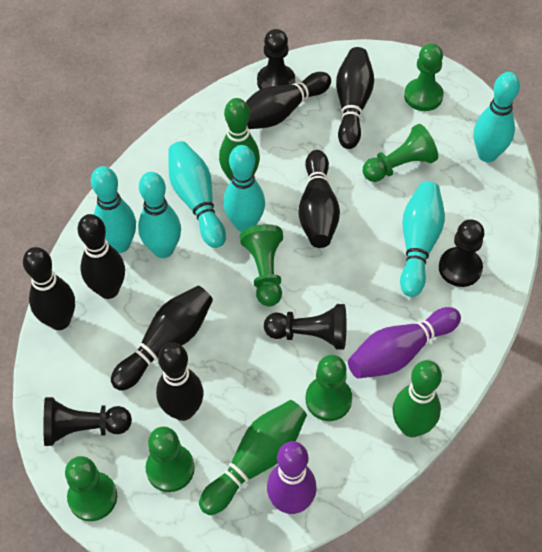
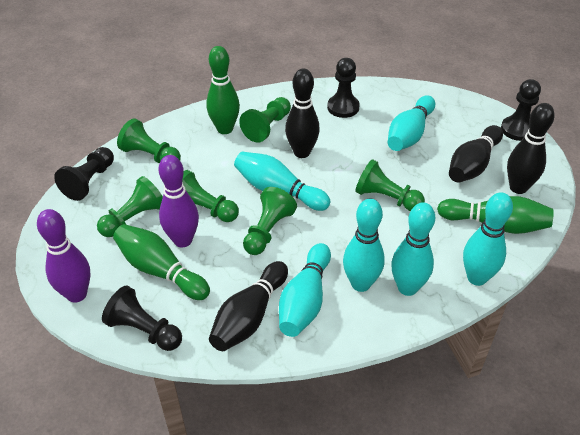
black bowling pin: [23,247,75,330] [78,214,125,299] [111,286,213,391] [156,343,204,421] [246,72,331,129] [299,150,340,248] [336,47,374,149] = 7 -> [209,261,288,351] [285,68,320,158] [449,125,503,183] [507,103,555,194] = 4

